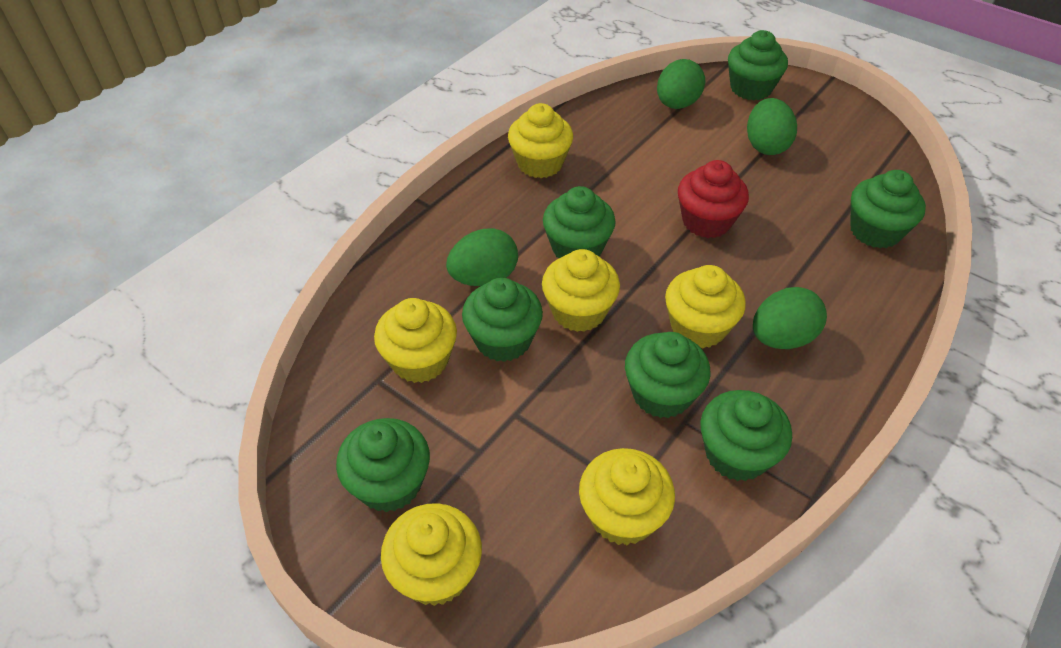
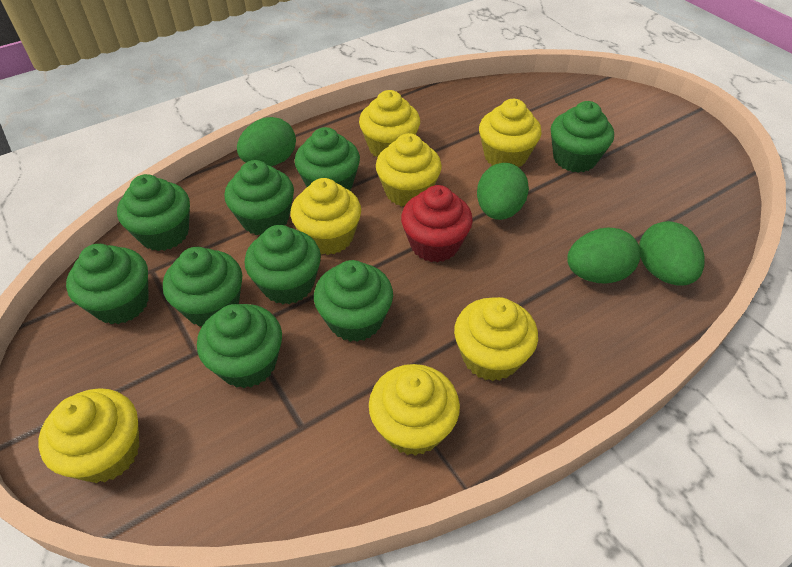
green cupcake: [336,418,430,512] [462,278,543,362] [543,186,616,258] [625,332,711,418] [700,390,792,481] [728,30,788,100] [850,170,926,248] = 7 -> [66,244,149,324] [117,174,190,251] [163,247,242,327] [197,304,282,388] [224,160,294,235] [245,225,321,305] [295,127,360,190] [314,260,393,342] [551,101,614,173] = 9
yellow cupcake: [374,298,457,383] [381,503,482,606] [508,103,573,178] [542,249,620,332] [579,448,675,545] [665,265,746,348] = 6 -> [38,388,139,483] [291,178,361,255] [359,90,420,158] [369,364,460,456] [376,133,442,207] [454,297,538,381] [479,99,542,167] = 7

